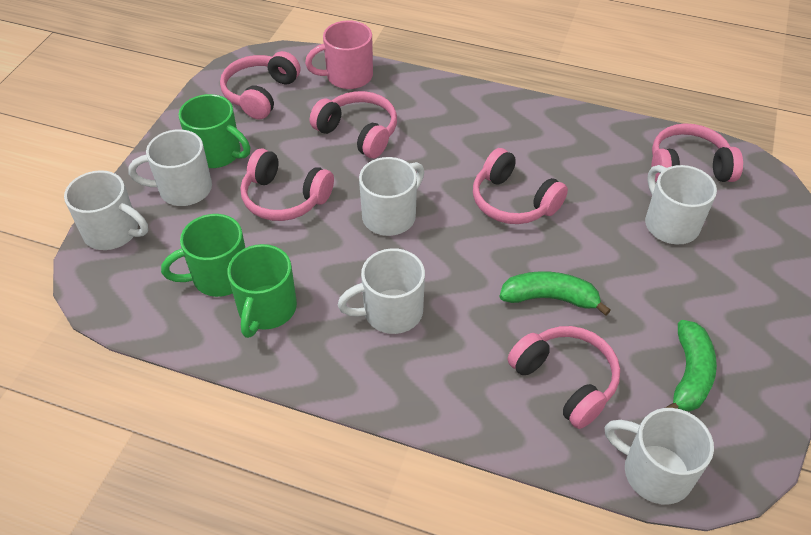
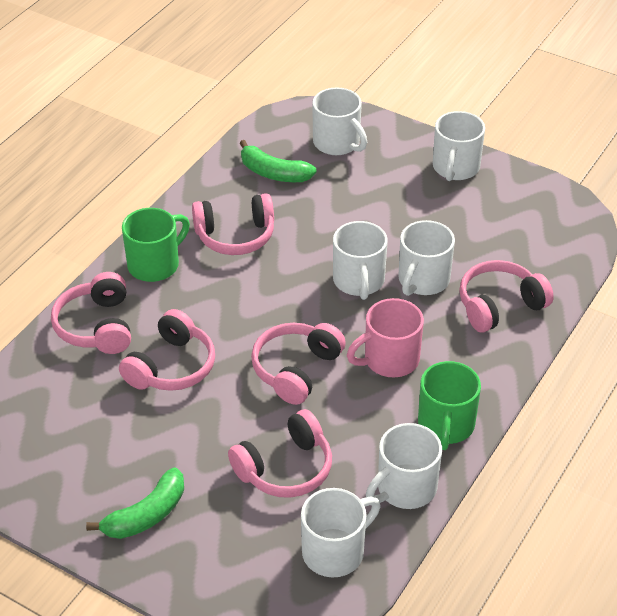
green mug: [161,214,245,297] [178,94,250,168] [227,244,297,338] = 3 -> [122,208,190,282] [418,361,481,450] = 2

